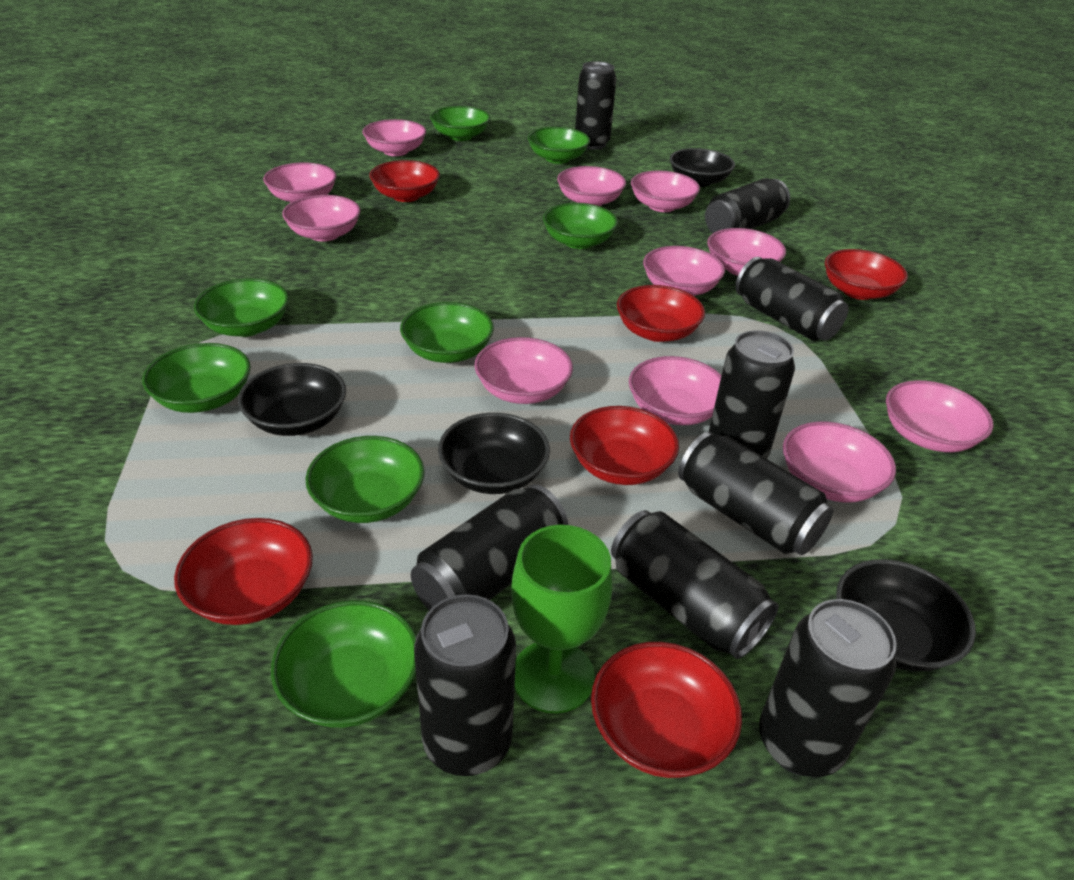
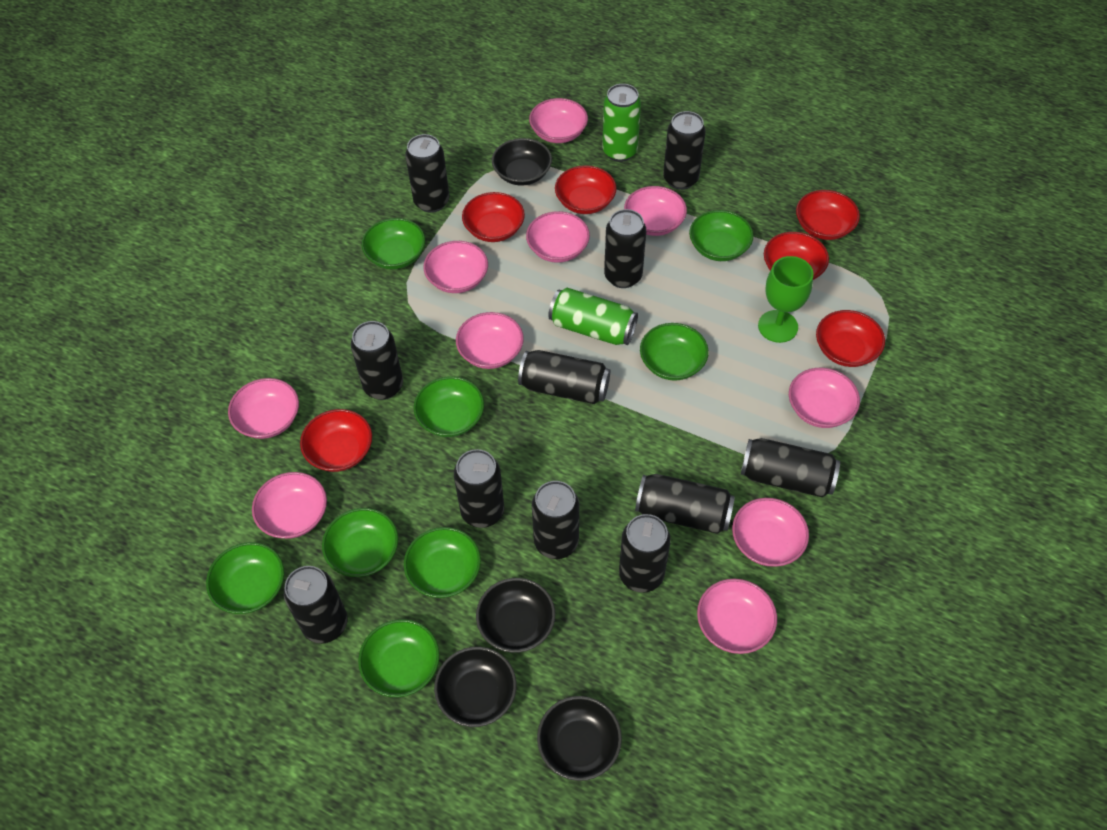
black can: [411,484,568,610] [414,594,516,776] [575,61,616,149] [611,510,779,659] [678,432,833,555] [705,178,790,233] [709,330,795,459] [735,257,848,341] [759,599,897,777] = 9 -> [284,566,348,644] [351,321,403,400] [405,134,450,213] [454,449,504,528] [518,350,610,404] [532,481,579,559] [604,209,646,288] [619,514,671,593] [635,474,735,534] [663,111,706,190] [741,438,840,497] = 11
green can: none = 0 -> [548,288,638,345] [602,84,641,162] = 2
pink bowl: [263,163,336,202] [282,195,361,241] [363,119,426,156] [474,337,573,404] [557,166,626,206] [629,356,722,425] [631,171,700,212] [643,246,725,296] [707,228,786,276] [783,421,896,502] [886,380,994,452] = 11 -> [228,378,299,439] [252,472,327,539] [423,241,488,293] [456,312,524,369] [526,211,590,263] [529,98,588,143] [624,186,687,236] [697,579,777,654] [732,498,809,567] [789,368,860,428] = 10

